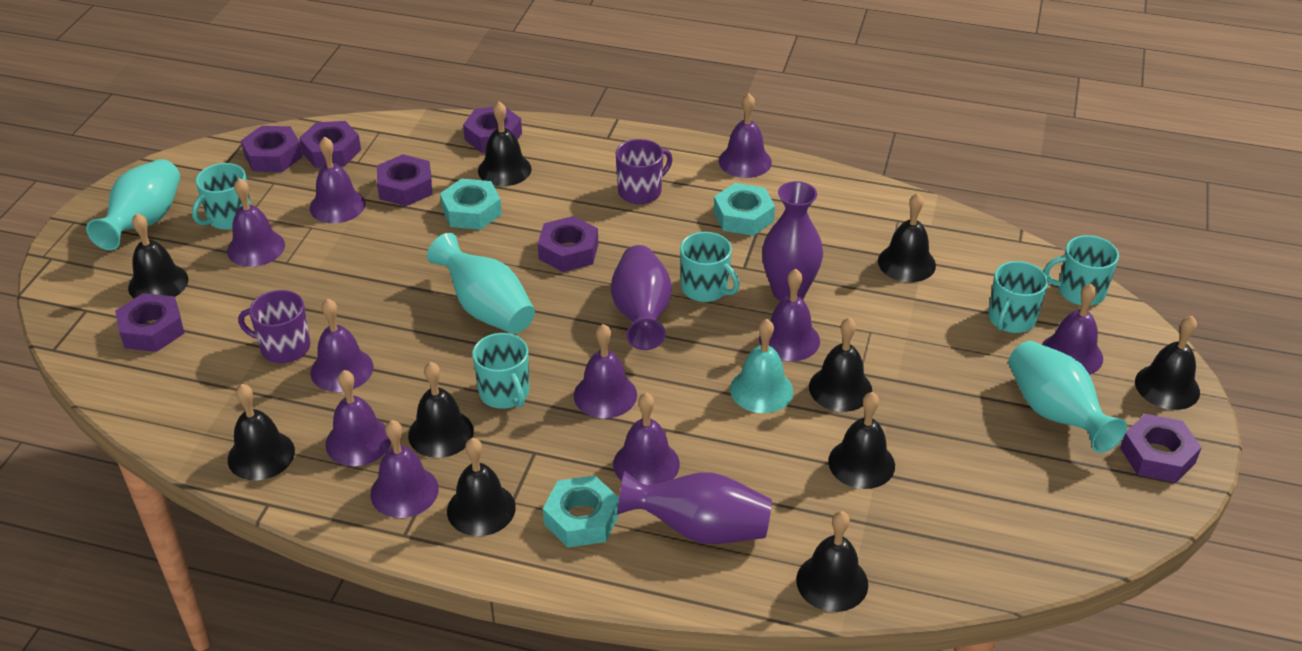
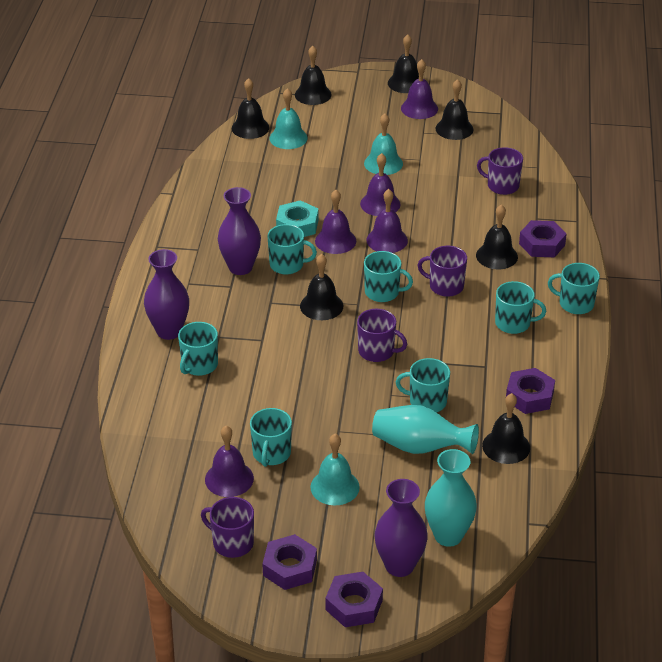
black bell: [128,213,188,299] [228,384,295,480] [408,362,474,458] [447,438,516,536] [478,101,532,186] [796,511,868,612] [809,317,872,412] [828,392,895,489] [878,193,936,282] [1135,316,1200,410] = 10 -> [232,78,269,139] [295,46,332,105] [300,254,343,320] [388,34,419,93] [436,79,473,140] [476,204,518,269] [482,393,530,464] = 7
purple bell: [227,178,285,267] [310,137,365,223] [311,298,374,392] [325,370,391,466] [370,420,439,518] [574,324,637,418] [613,393,680,485] [719,93,772,178] [759,269,820,361] [1042,283,1103,375] = 10 -> [205,426,254,497] [315,190,356,254] [360,153,401,216] [366,189,408,253] [401,59,438,119] = 5
purple mug: [238,290,310,363] [616,139,673,204] = 2 -> [201,497,254,558] [357,309,407,362] [418,246,467,297] [477,147,523,195] = 4
purple nut: [115,293,185,352] [241,126,303,172] [299,121,361,168] [377,154,432,206] [463,107,522,153] [538,216,598,272] [1120,414,1202,483] = 7 -> [262,534,317,590] [325,572,383,627] [506,368,555,414] [519,220,567,257] = 4
turquoise bell: [730,319,793,413] = 1 -> [269,88,308,149] [310,434,360,505] [364,113,403,175] = 3
turquoise mug: [192,163,251,230] [472,333,529,409] [680,232,740,302] [988,261,1048,333] [1044,235,1119,306] = 5 -> [178,322,218,376] [250,408,292,467] [267,224,317,274] [364,251,413,302] [396,358,450,412] [495,281,546,334] [548,263,600,314] = 7
turquoise nut: [440,178,502,230] [543,475,619,547] [714,183,775,236] = 3 -> [276,200,318,237] = 1
turquoise vase: [86,159,180,250] [427,233,535,334] [1009,341,1127,453] = 3 -> [372,405,479,454] [425,449,477,547] = 2

